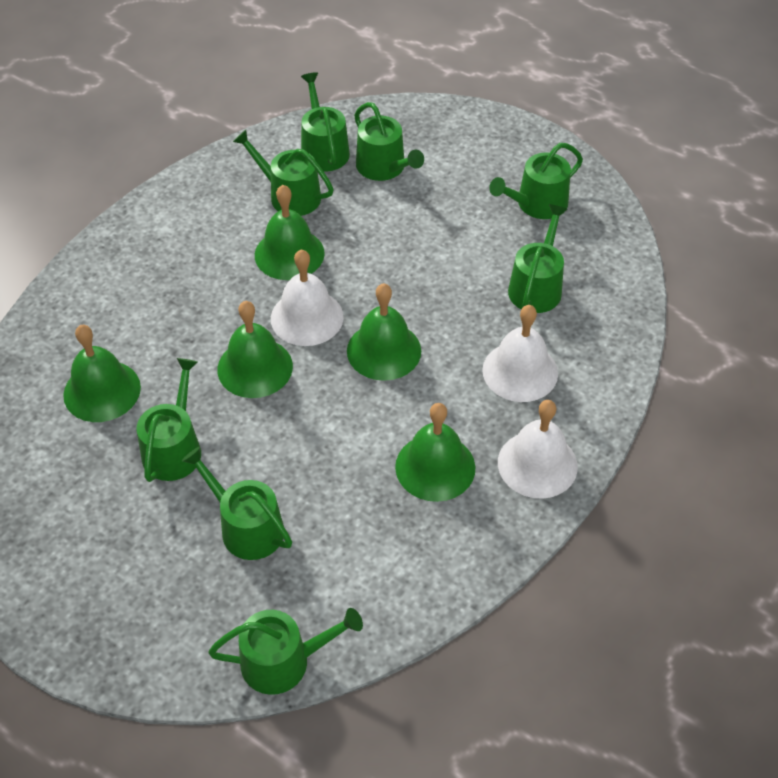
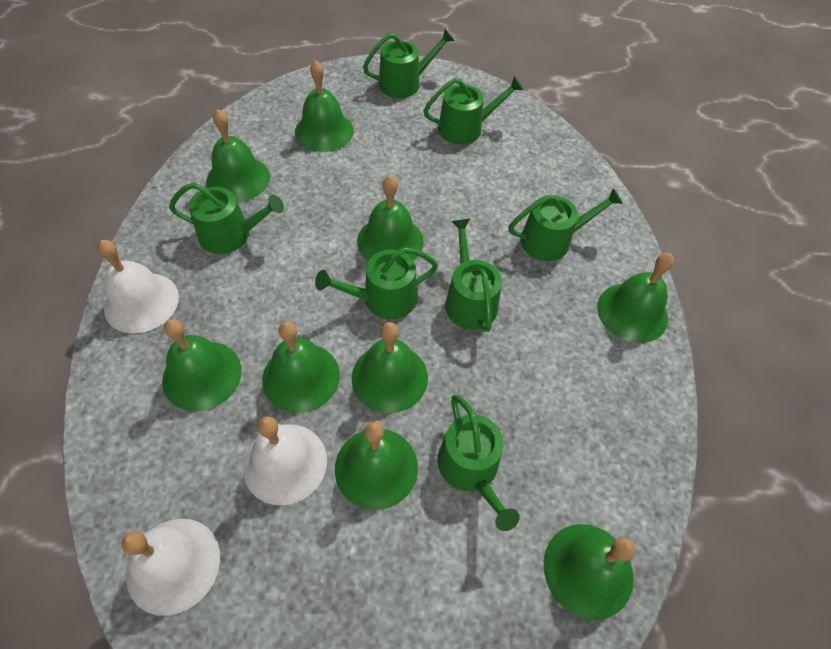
green bell: [63,325,141,422] [217,301,293,398] [255,185,325,280] [347,283,421,381] [395,403,475,502] = 5 -> [162,319,241,411] [206,109,270,202] [262,321,340,413] [295,61,354,152] [335,422,418,510] [352,322,428,413] [357,176,424,261] [544,524,635,620] [597,253,674,343] = 9
green watering can: [137,358,201,482] [182,447,292,560] [208,608,363,695] [233,130,334,216] [301,72,350,172] [354,102,424,181] [489,143,583,219] [508,204,568,313] = 8 -> [169,183,284,254] [315,247,438,319] [363,29,455,98] [423,76,523,144] [438,395,520,531] [445,219,502,332] [508,188,623,261] = 7

